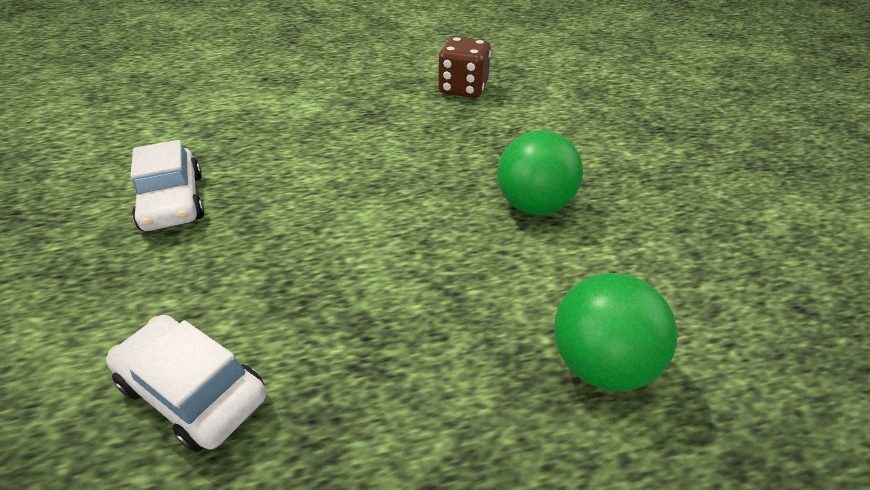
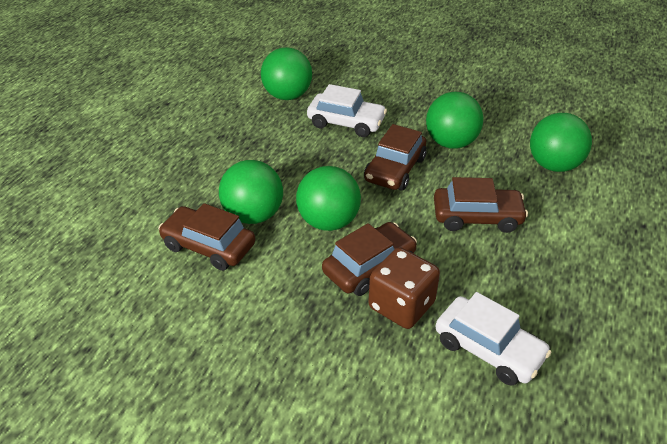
brown car: none = 0 -> [158,203,255,271] [322,222,417,296] [364,124,427,191] [434,177,528,233] = 4
green ball: [497,130,583,215] [554,273,677,391] = 2 -> [219,160,283,224] [261,47,312,100] [296,166,361,231] [426,92,483,149] [530,113,592,172] = 5

